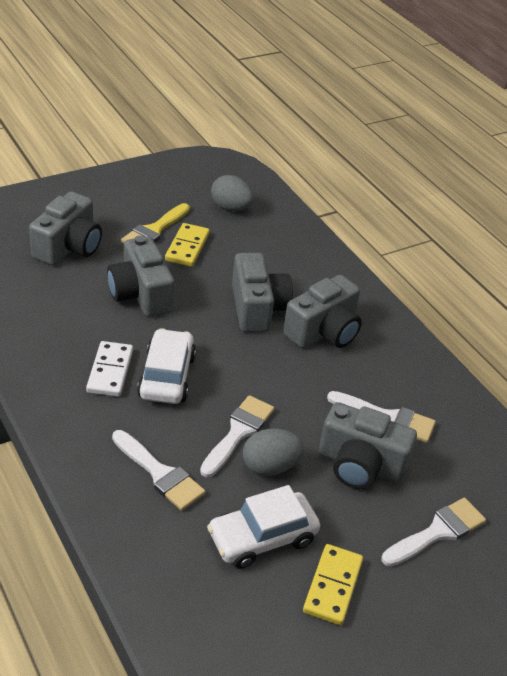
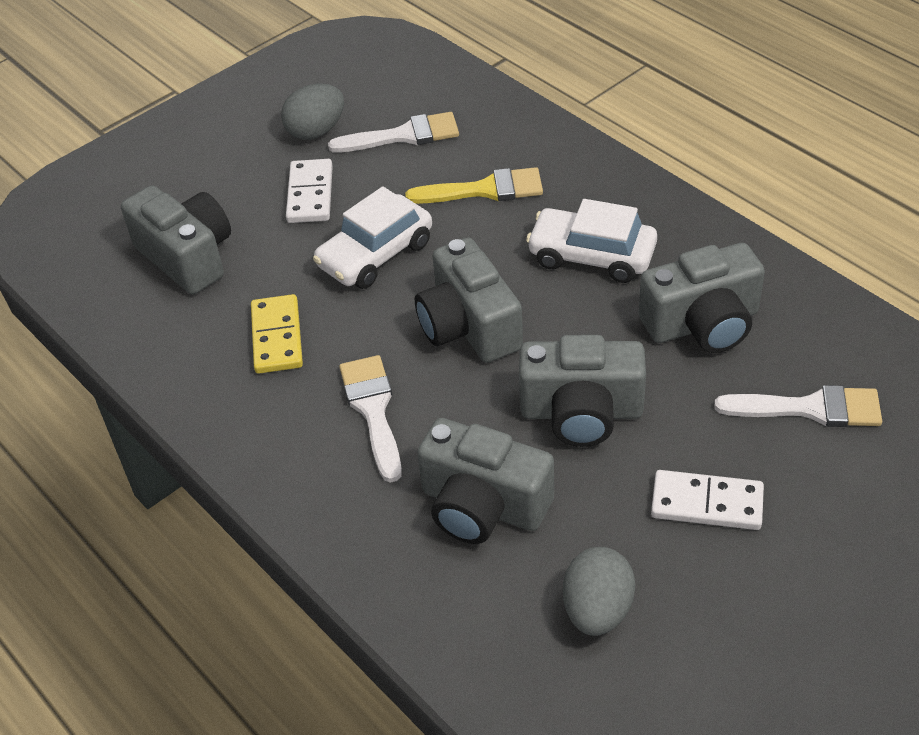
white brush: [112,430,205,511] [200,395,274,477] [327,391,436,443] [382,498,486,566] = 4 -> [328,112,459,153] [339,355,402,483] [714,385,882,427] = 3
white domino: [86,341,133,397] = 1 -> [286,159,333,223] [651,470,764,530] = 2
yellow domino: [165,223,210,267] [303,544,363,625] = 2 -> [251,294,303,374] = 1

